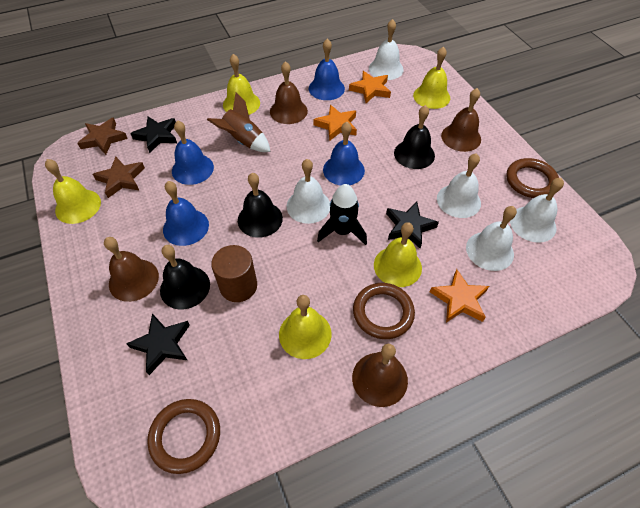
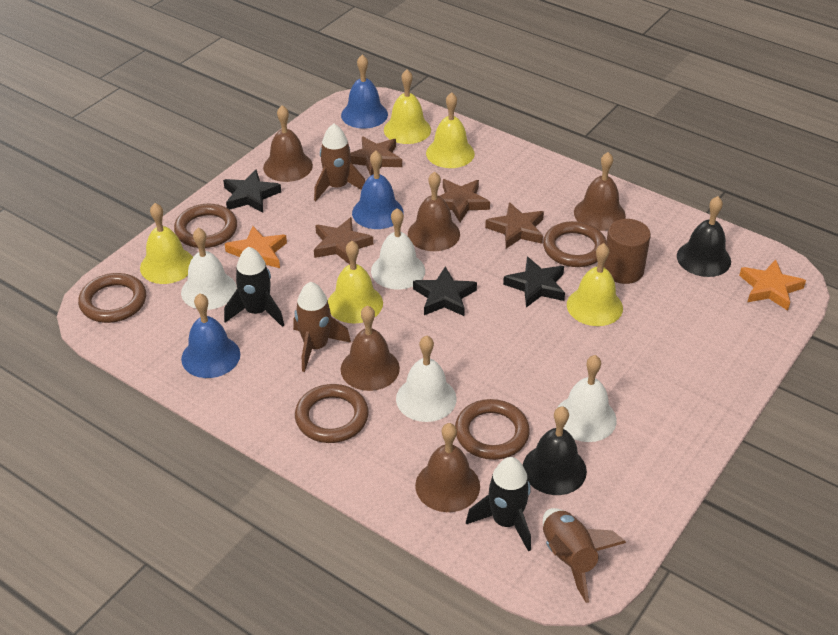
black bell: [160,245,210,310] [238,173,283,238] [394,105,435,169] = 3 -> [523,406,587,495] [677,196,731,277] = 2
black rocket: [317,184,367,245] = 1 -> [224,247,284,327] [466,457,531,552] = 2
blue bell: [163,181,209,246] [172,120,214,185] [309,38,345,100] [323,122,365,186] = 4 -> [181,293,240,378] [341,55,388,129] [352,151,404,229] = 3
brown bell: [104,237,159,302] [270,61,308,124] [352,344,408,407] [441,88,481,152] = 4 -> [263,105,313,182] [341,305,400,391] [408,172,460,251] [415,423,480,512] [574,152,626,231] = 5
brown ring: [147,399,220,474] [353,283,415,339] [506,158,559,198] = 3 -> [78,273,146,323] [174,204,237,248] [295,384,369,443] [455,399,530,460] [543,221,606,267] = 5
brown rocket: [207,92,270,152] = 1 -> [293,282,351,372] [314,124,365,201] [543,508,626,603] = 3
brown star: [77,117,128,155] [93,157,145,198] = 2 -> [314,217,373,264] [350,136,402,176] [440,179,490,222] [485,202,544,249] = 4
orange star: [314,105,357,141] [349,71,391,103] [430,269,489,322] = 3 -> [225,226,287,268] [739,260,806,311] = 2
white bell: [287,159,330,224] [369,19,404,80] [437,153,481,218] [466,206,517,271] [510,178,564,243] = 5 -> [181,228,237,310] [371,208,425,289] [396,336,457,422] [557,355,617,442] = 4

